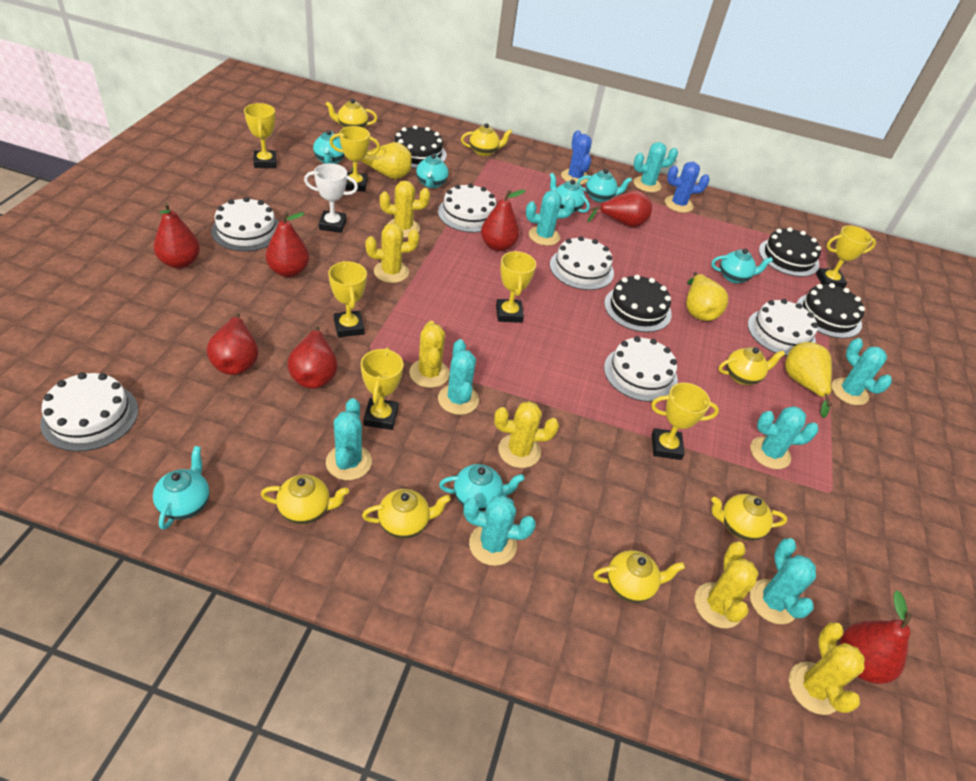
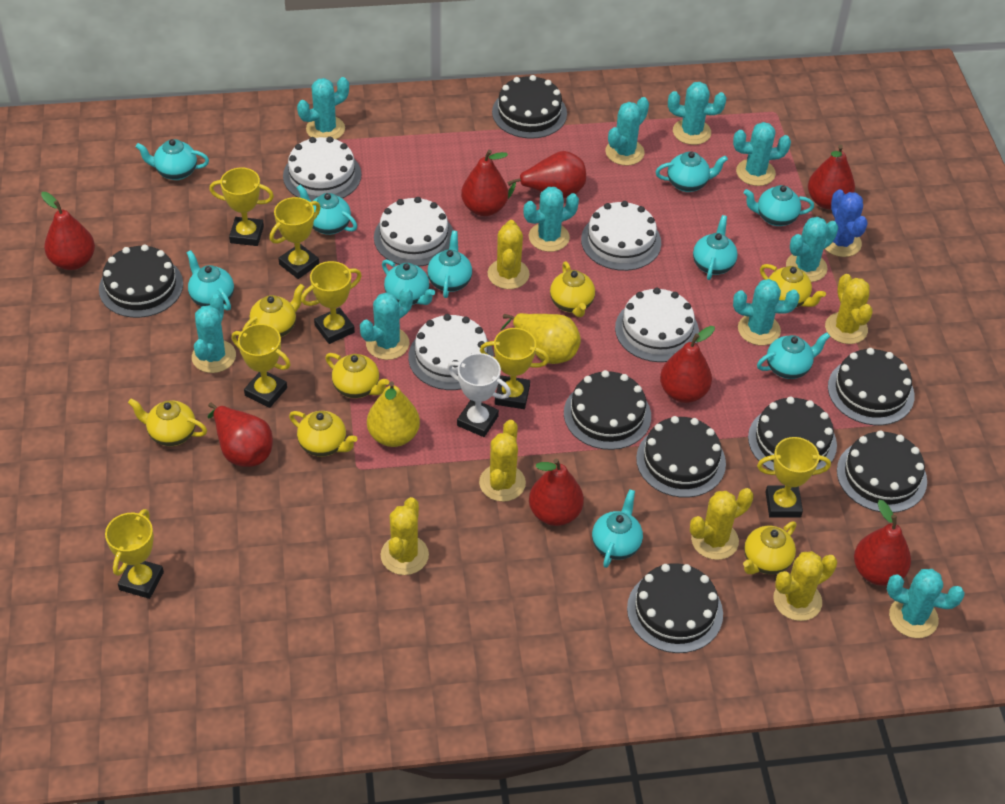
black cake: [395,125,446,169] [604,275,672,332] [759,227,821,277] [796,283,865,338] = 4 -> [99,245,183,318] [492,75,567,139] [564,370,651,450] [627,563,723,653] [636,416,726,498] [748,397,837,470] [828,348,915,425] [837,431,927,513] = 8
blue cactus: [561,130,592,185] [665,162,710,213] = 2 -> [825,190,868,257] = 1
red pear: [154,203,200,269] [207,313,258,375] [266,211,309,277] [287,326,338,389] [481,189,526,251] [587,190,652,227] [840,590,912,684] = 7 -> [41,192,95,270] [207,403,273,467] [461,150,508,216] [507,151,586,199] [529,459,584,526] [660,326,715,403] [808,145,855,209] [854,500,911,586] = 8
turquoise cactus: [326,398,372,480] [438,339,479,415] [463,495,536,566] [526,190,576,246] [634,142,678,192] [750,406,819,469] [750,538,816,624] [832,338,892,405] = 8 -> [192,294,236,373] [297,77,349,139] [360,288,413,360] [523,187,579,252] [606,97,649,166] [668,82,726,145] [733,122,791,186] [733,279,799,345] [786,217,838,282] [887,569,965,638] = 10
turquoise teapot: [153,446,210,530] [313,130,345,164] [416,154,449,188] [439,464,525,511] [549,173,590,213] [577,169,632,202] [711,249,773,283] = 7 -> [135,139,209,180] [186,250,234,311] [297,185,357,235] [382,260,435,305] [427,231,472,298] [592,489,643,568] [656,151,728,192] [693,215,738,280] [744,185,814,226] [757,332,830,379] = 10
white cake: [40,372,138,452] [211,197,279,252] [438,183,496,233] [550,236,614,290] [604,336,678,402] [748,299,818,356] = 6 -> [283,137,361,201] [374,197,453,267] [408,314,494,390] [581,201,661,271] [615,288,699,362] = 5
yellow pear: [351,142,412,179] [686,272,728,321] [785,342,832,418] = 3 -> [367,381,420,447] [501,313,581,364] = 2

